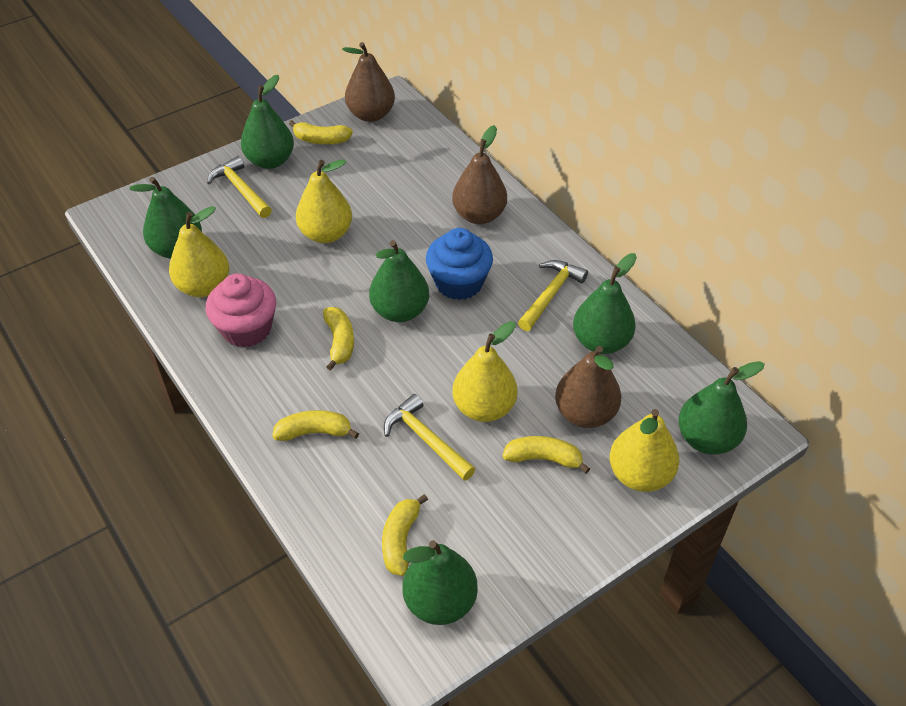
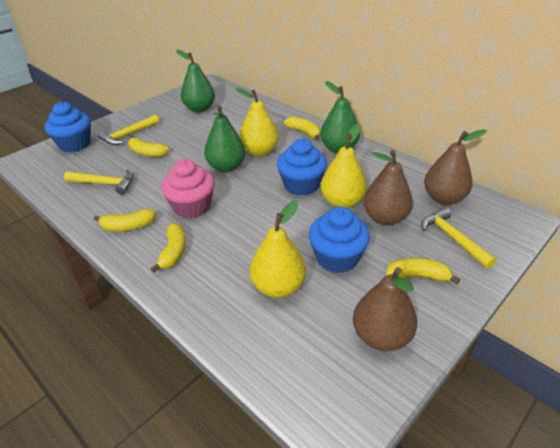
blue cupcake: [426,228,493,300] = 1 -> [45,102,91,152] [277,139,327,196] [309,207,370,273] = 3
green pear: [129,177,202,259] [241,75,294,169] [369,240,429,322] [403,540,478,625] [573,253,637,354] [678,361,765,455] = 6 -> [176,50,215,113] [204,105,246,172] [320,81,360,153] = 3
yellow pear: [169,206,229,297] [296,160,352,243] [452,321,518,422] [610,409,680,492] = 4 -> [235,88,279,156] [250,201,306,298] [320,124,367,208] = 3

